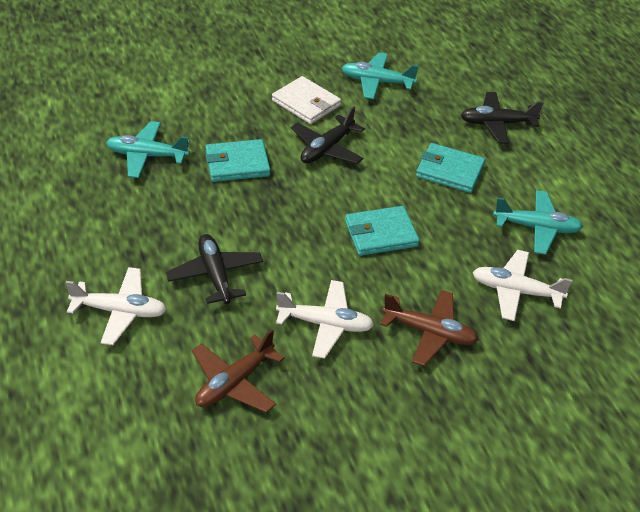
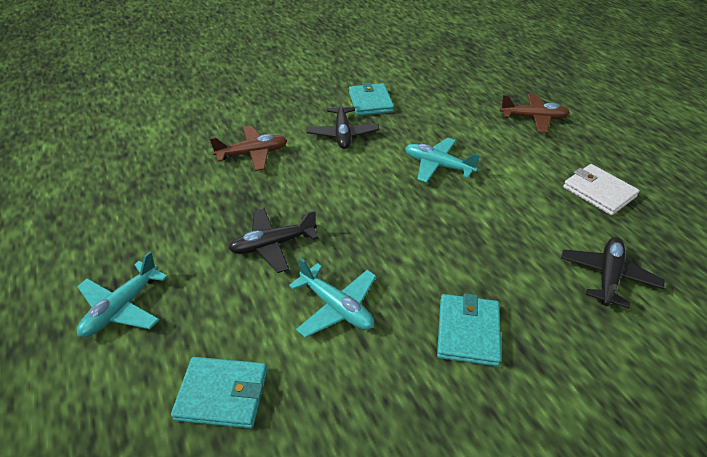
white plane: [66,267,167,345] [276,280,374,359] [473,250,572,321] = 3 -> none = 0

